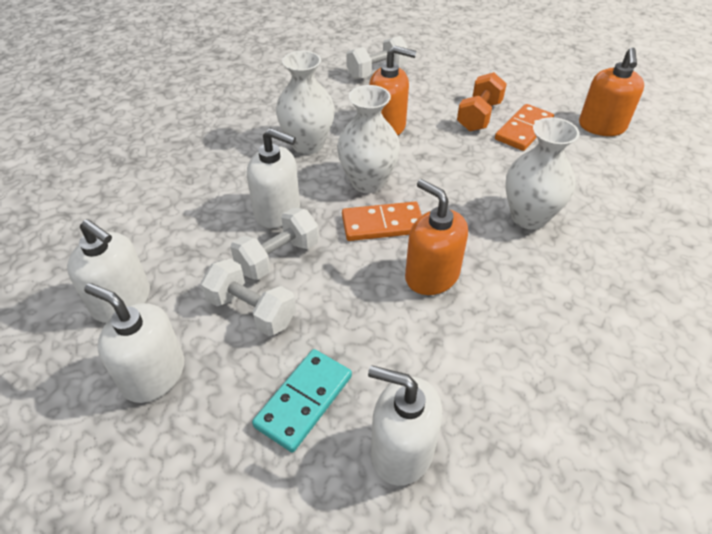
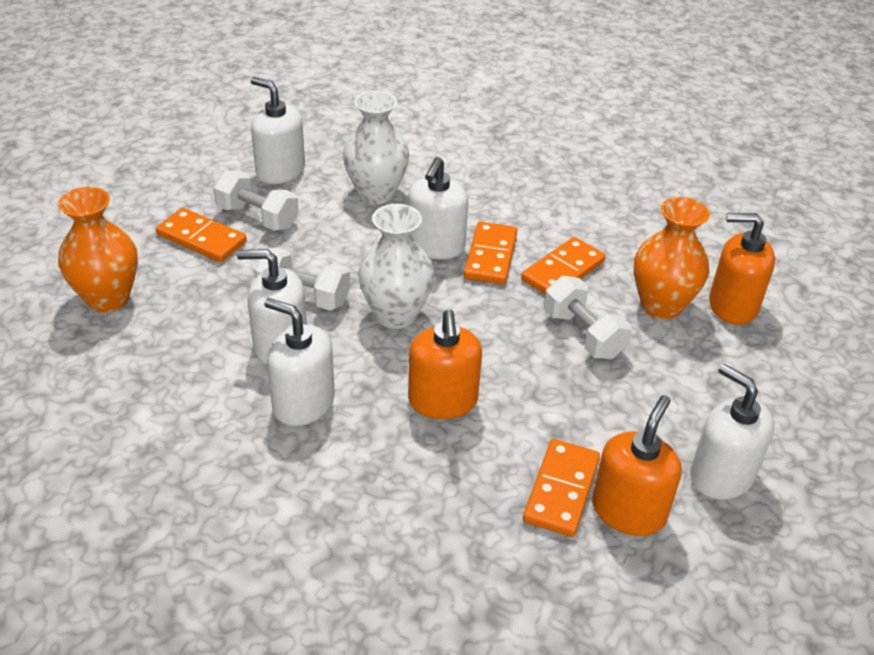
orange domino: [342,202,422,241] [495,104,554,151] = 2 -> [156,208,247,262] [464,222,517,284] [521,237,605,294] [523,439,600,537] = 4
orange dumbbell: [457,72,507,131] = 1 -> none = 0
orange vase: none = 0 -> [58,187,138,313] [634,197,710,319] = 2
turquoise domino: [252,349,352,452] = 1 -> none = 0
white soap dispenser: [67,219,150,323] [84,283,184,403] [247,128,300,228] [368,365,442,486] = 4 -> [237,249,307,364] [251,77,305,184] [264,298,335,426] [408,157,468,260] [690,364,775,500] = 5
white vase: [276,51,335,154] [337,85,400,193] [505,117,580,230] = 3 -> [343,91,409,205] [358,204,435,329] = 2

